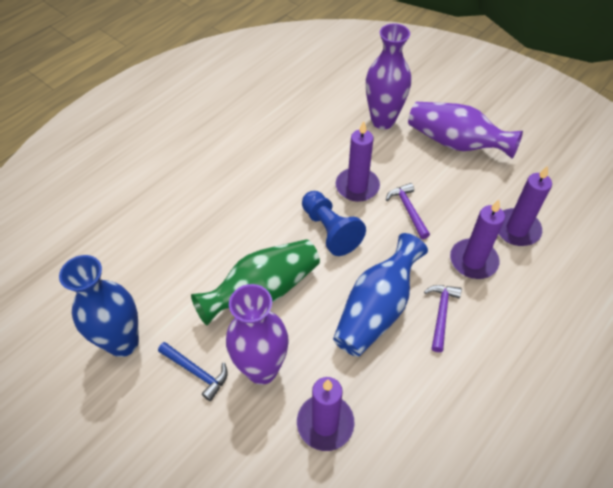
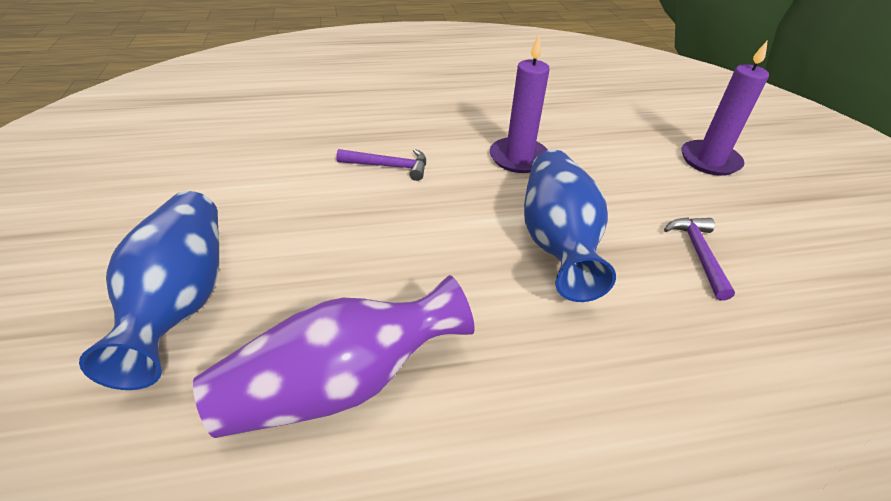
blue hammer: [158,342,228,401] = 1 -> none = 0
blue pawn: [302,191,366,256] = 1 -> none = 0
green vase: [191,239,320,325] = 1 -> none = 0
purple candle: [297,377,355,451] [336,121,380,202] [450,200,505,279] [499,166,552,246] = 4 -> [490,35,550,173] [682,40,769,176] = 2
purple vase: [226,284,289,385] [366,24,411,129] [408,102,523,158] = 3 -> [193,275,475,438] = 1

